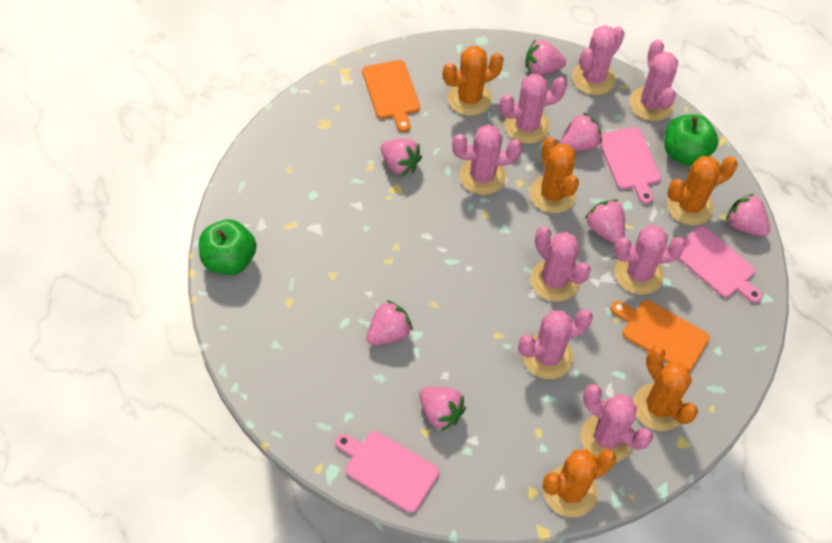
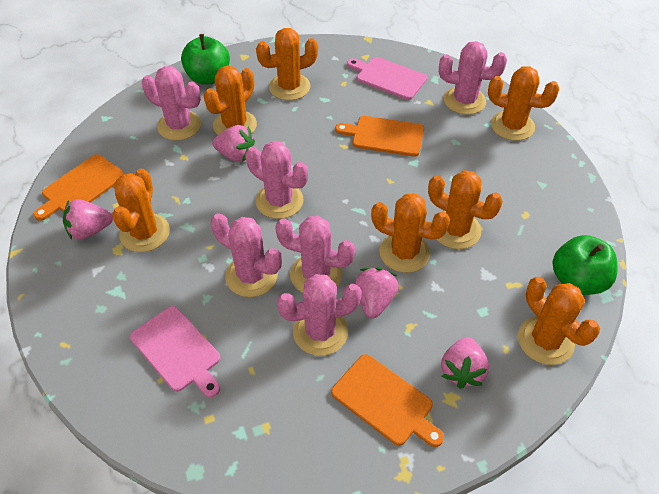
orange cactus: [443,46,504,116] [529,137,579,213] [543,449,616,518] [633,346,698,431] [667,156,738,225] = 5 -> [112,168,170,252] [203,65,257,135] [256,28,318,100] [371,193,450,273] [428,170,503,249] [488,66,559,141] [518,277,600,365] = 7
orange cutting board: [362,60,420,132] [610,300,710,371] = 2 -> [34,154,124,221] [331,354,444,447] [335,116,424,157] = 3
pink cactus: [452,125,522,195] [499,74,567,144] [518,309,593,379] [530,226,591,302] [572,25,625,95] [581,384,653,462] [614,225,686,295] [629,39,678,121] = 8 -> [142,66,201,141] [211,213,282,297] [246,141,308,219] [275,216,355,293] [277,274,362,356] [439,41,507,115] = 6
pink cutting board: [335,431,439,513] [599,127,661,204] [678,226,762,303] = 3 -> [130,306,220,397] [347,57,427,100] = 2
pink strawberry: [366,300,413,345] [381,138,422,176] [419,387,466,431] [525,39,566,75] [560,113,602,151] [585,199,625,244] [726,193,770,237] = 7 -> [63,199,113,240] [212,125,255,162] [355,268,399,318] [441,337,489,389] = 4

